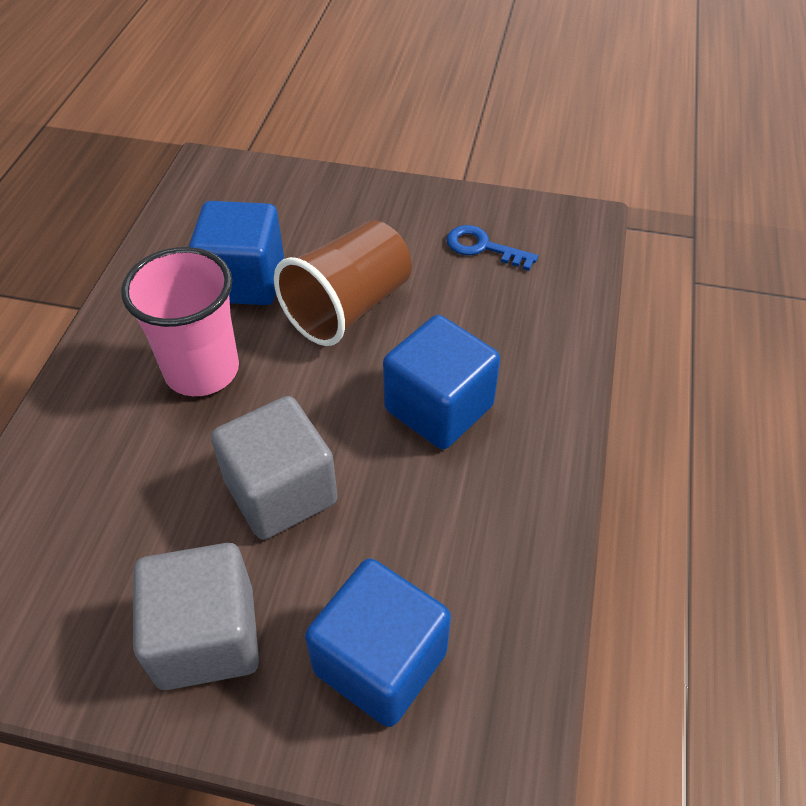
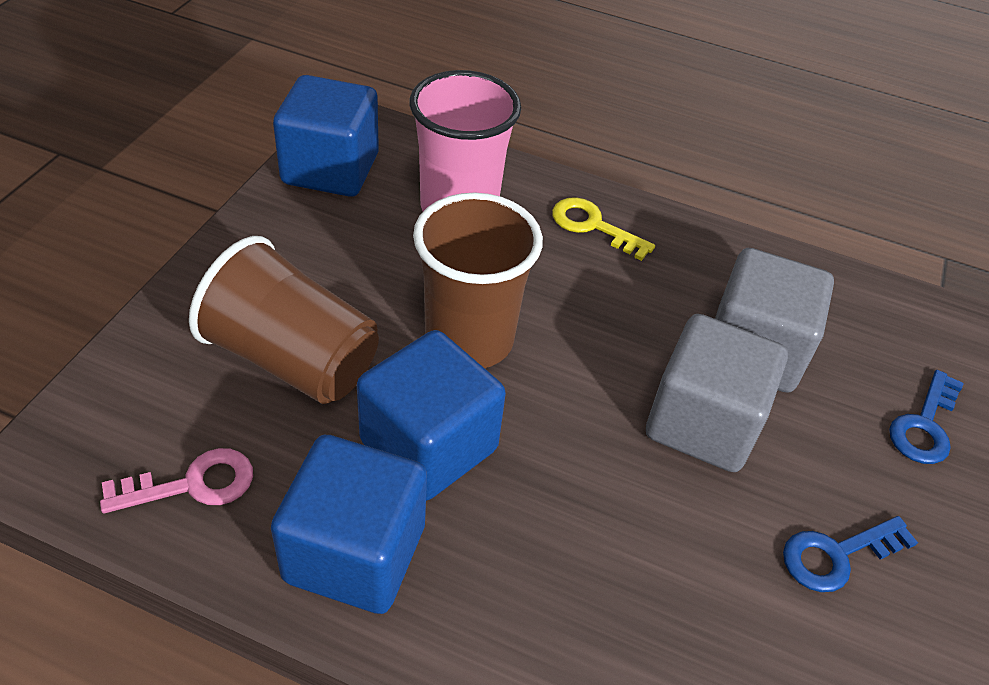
blue key: [447,225,538,271] = 1 -> [783,516,918,592] [889,370,964,464] = 2
brown cup: [274,220,412,346] = 1 -> [189,236,379,404] [413,193,543,368] = 2
pink key: none = 0 -> [100,448,253,514] = 1
yellow key: none = 0 -> [552,197,655,261] = 1

